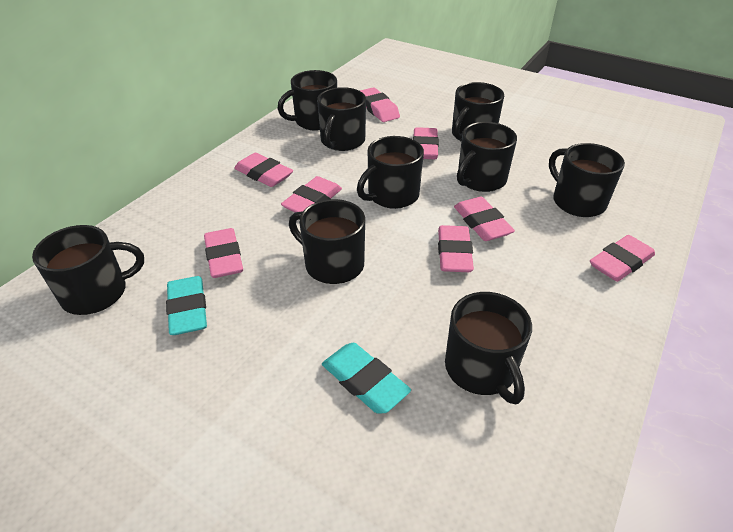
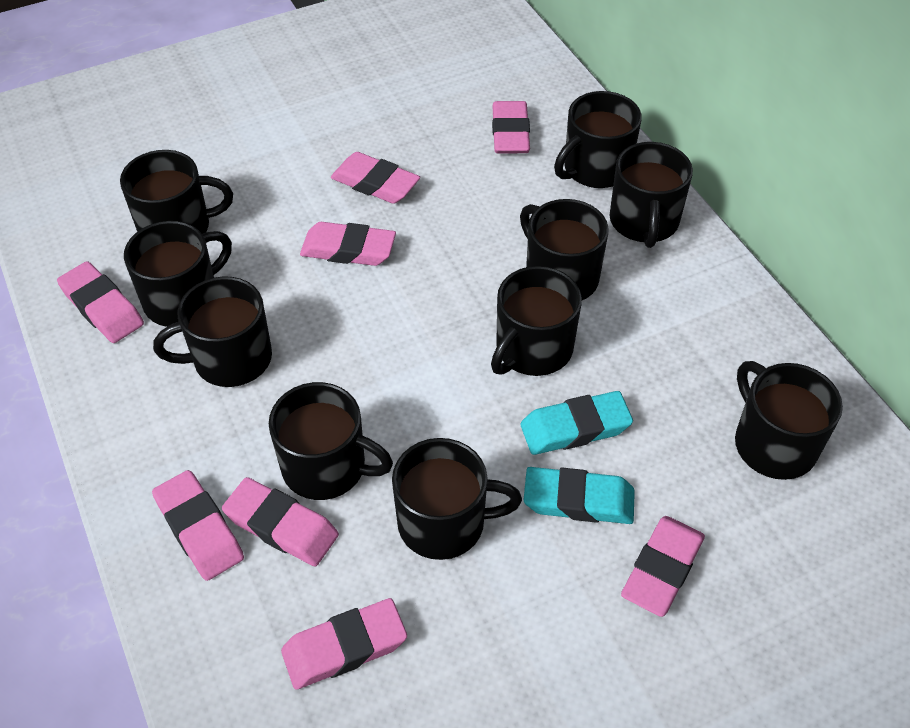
black mug: [32,225,144,315] [277,70,337,131] [289,199,365,284] [317,87,366,151] [357,136,424,209] [445,292,532,404] [452,82,504,141] [457,122,517,192] [549,143,625,217] = 9 -> [120,150,233,234] [124,221,232,327] [153,277,272,387] [269,382,393,500] [392,438,522,560] [491,266,582,376] [520,199,609,300] [554,91,642,188] [609,142,693,248] [735,361,843,480] = 10

